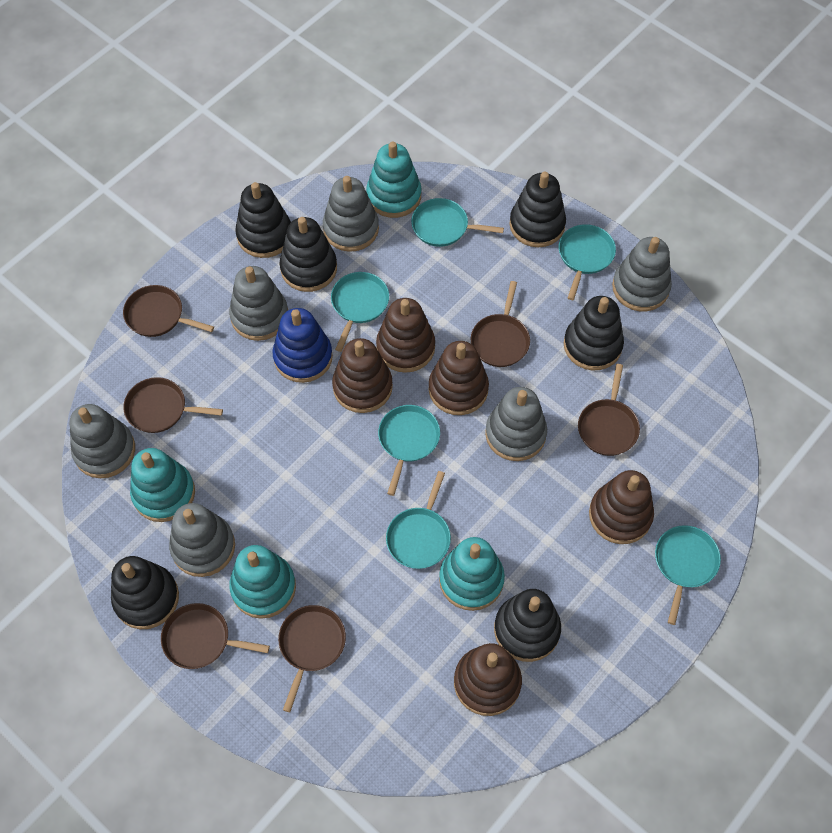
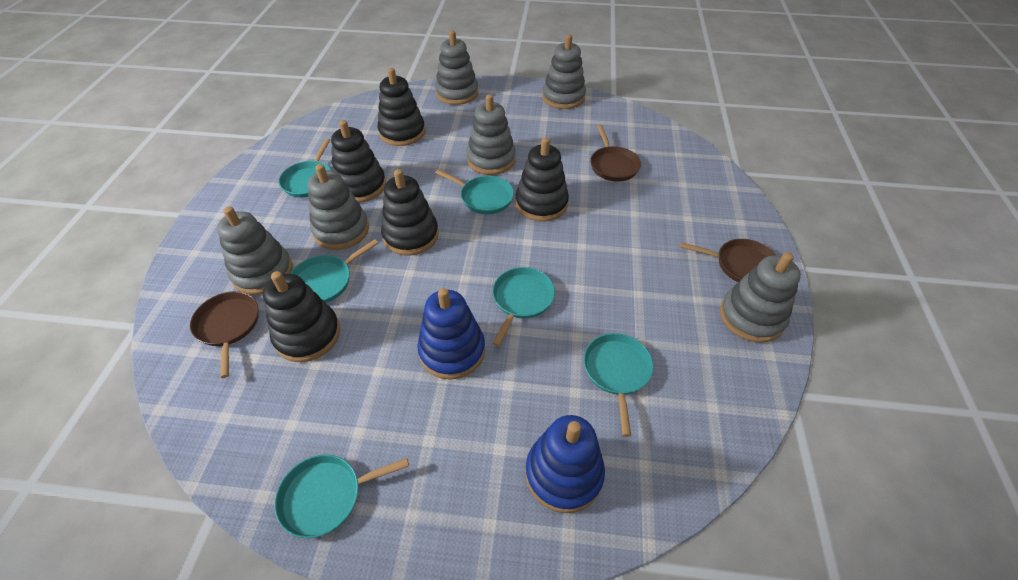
black stacking toy: [111,556,179,629] [235,182,291,258] [280,217,337,292] [494,589,561,662] [510,172,566,247] [564,296,624,370] = 6 -> [263,271,340,362] [331,120,386,203] [377,68,425,146] [381,169,439,256] [515,137,569,222] = 5
blue stacking toy: [273,308,333,383] = 1 -> [417,288,485,380] [525,415,605,513] = 2
brown pan: [123,285,214,337] [123,377,223,433] [161,603,270,669] [278,605,346,712] [471,281,530,367] [578,364,640,456] = 6 -> [190,291,259,378] [590,125,641,182] [680,239,777,282] = 3
brown stacking toy: [332,338,393,413] [376,298,435,373] [429,341,489,415] [454,643,522,716] [589,470,654,544] = 5 -> none = 0
turquoise stacking toy: [130,448,195,522] [229,545,296,619] [366,142,422,218] [439,537,505,611] = 4 -> none = 0

